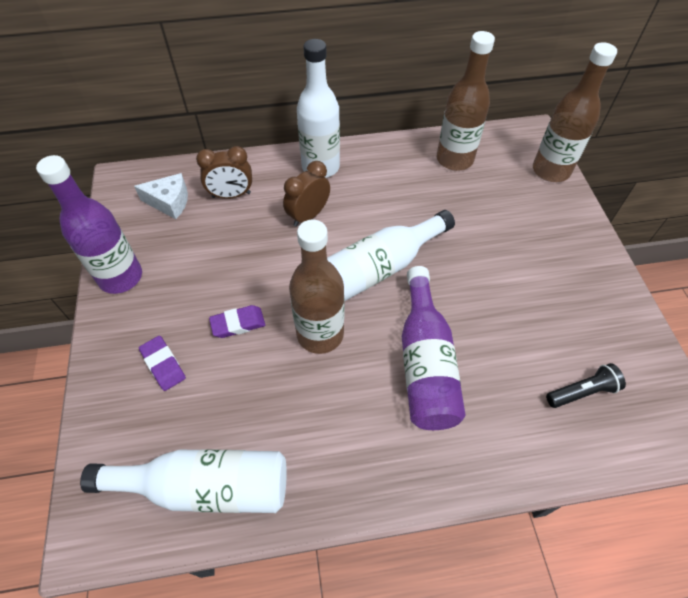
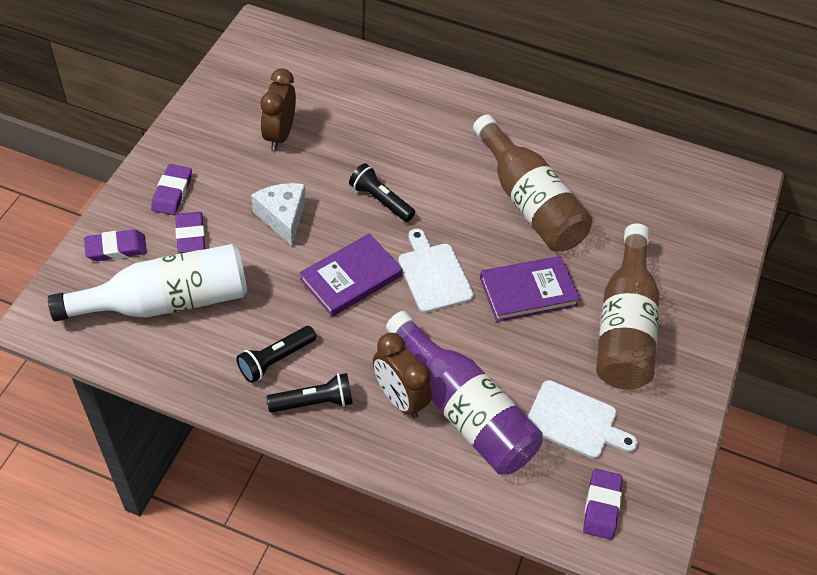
black flashlight: [546,363,626,408] = 1 -> [236,326,316,383] [267,373,353,412] [349,163,415,222] = 3
brown bottle: [289,220,344,354] [437,31,495,171] [533,42,617,182] = 3 -> [473,114,592,251] [596,224,659,390] = 2
purple book: none = 0 -> [300,233,402,317] [480,256,580,322] = 2
purple bottle: [36,155,142,294] [402,266,466,430] = 2 -> [386,311,543,475] = 1
purple eraser: [139,336,186,391] [209,305,265,338] = 2 -> [84,229,147,261] [151,164,192,215] [175,212,205,253] [583,469,623,540] = 4
white bottle: [80,449,287,513] [297,39,340,178] [327,210,455,301] = 3 -> [48,244,247,322] = 1
white cutting board: none = 0 -> [398,229,474,313] [528,380,638,459] = 2

